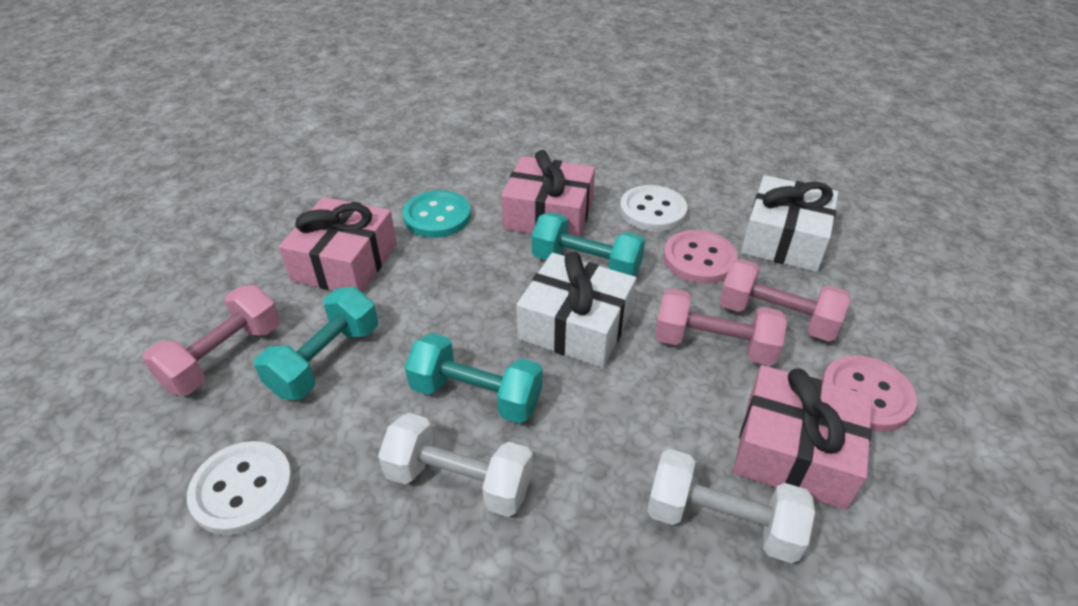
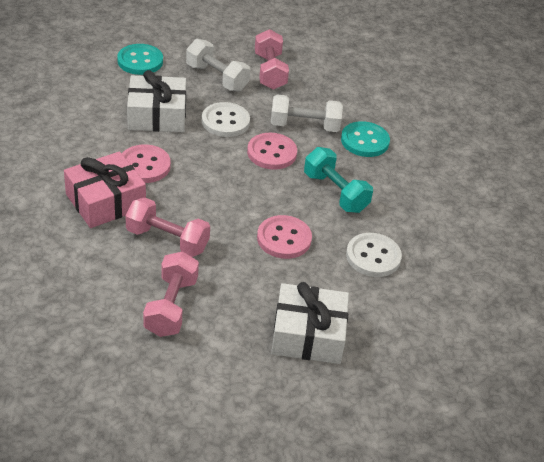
pink button: [663,230,738,284] [822,355,917,432] = 2 -> [122,145,171,183] [247,133,297,170] [257,215,312,259] = 3
pink gift: [279,197,397,293] [501,150,595,237] [733,365,872,510] = 3 -> [64,151,146,228] = 1
turquoise button: [403,190,471,238] = 1 -> [117,44,163,75] [341,121,390,157] = 2
turquoise dumbbell: [254,287,378,400] [405,333,543,423] [532,212,645,277] = 3 -> [304,147,373,213] = 1

